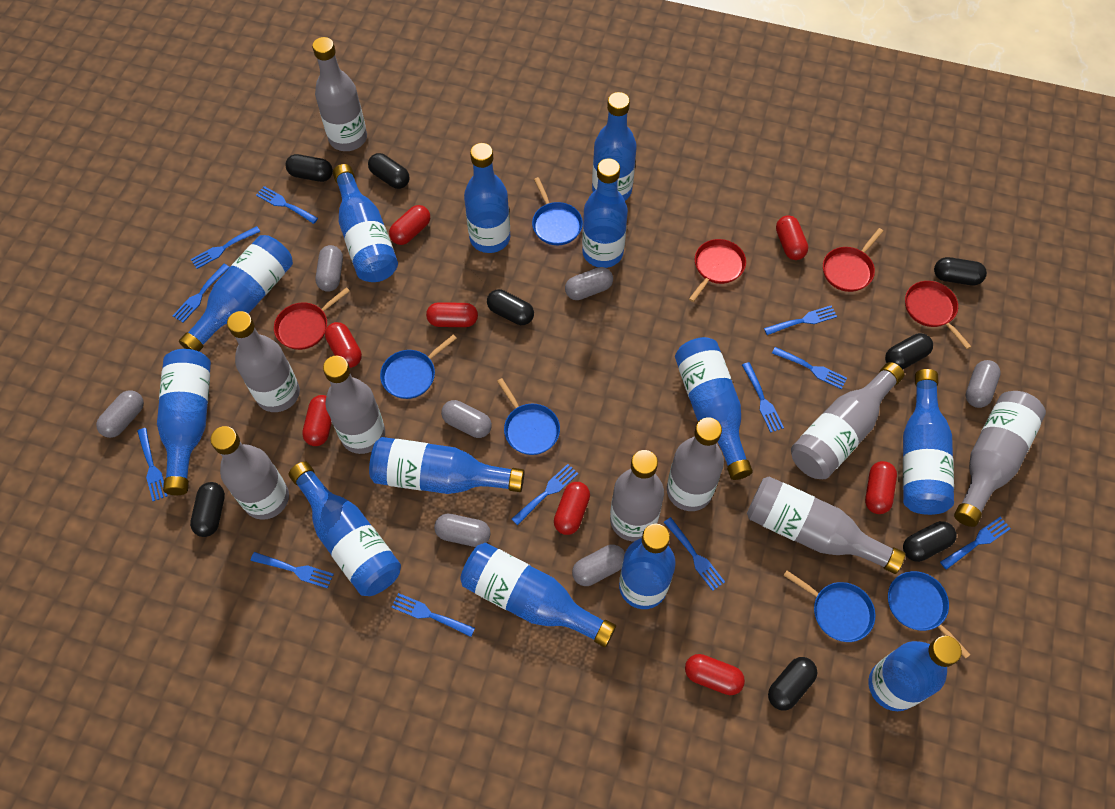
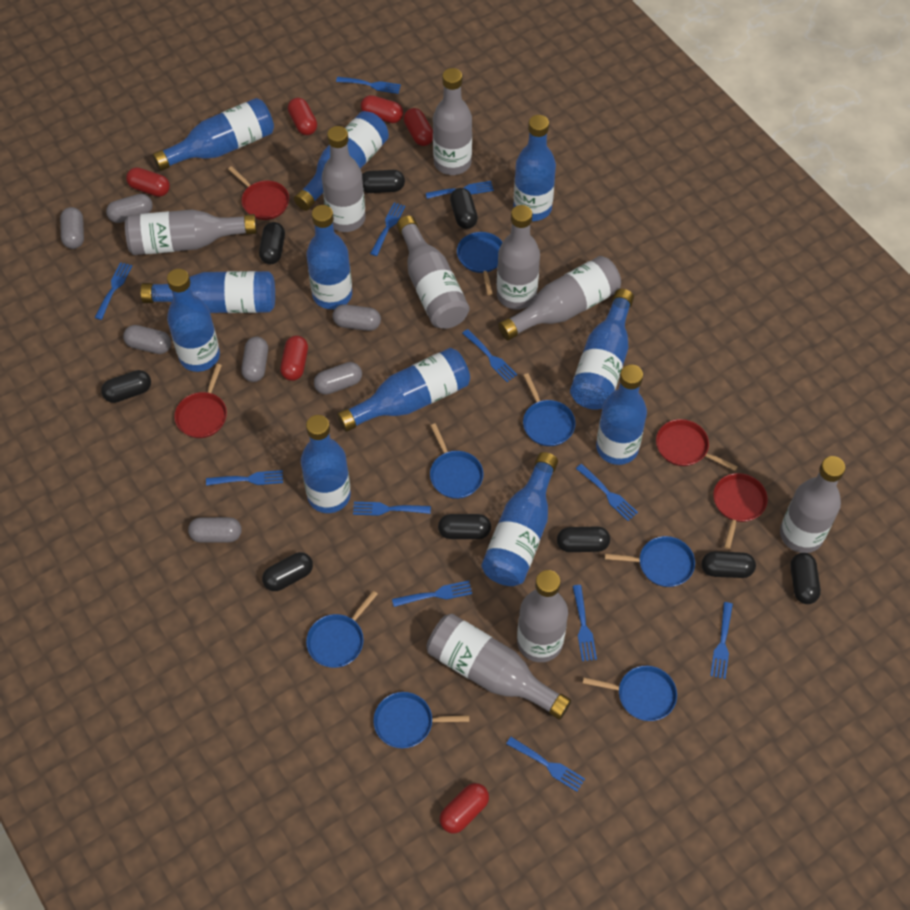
black capsule: [190,482,225,537] [285,154,333,182] [368,153,409,189] [487,289,534,325] [768,657,818,710] [885,333,933,369] [903,521,957,562] [934,257,987,285] = 8 -> [101,370,151,403] [259,222,285,264] [262,552,313,591] [362,170,405,193] [438,514,491,539] [450,188,478,229] [557,526,610,552] [702,551,756,578] [791,553,821,604] = 9
blue bottle: [157,349,211,495] [179,235,293,351] [289,461,401,596] [333,164,398,282] [369,437,524,494] [460,543,616,647] [464,143,510,253] [582,158,628,268] [592,92,637,201] [619,523,676,609] [675,337,753,480] [868,635,962,711] [903,369,954,515] = 13 -> [140,271,275,313] [152,98,274,171] [167,269,220,372] [294,111,389,211] [301,415,351,513] [306,205,352,309] [337,348,470,432] [481,452,558,586] [513,115,556,221] [570,289,634,410] [596,365,647,465] = 11
blue pan: [380,335,457,399] [497,378,560,455] [532,177,583,245] [783,570,875,642] [888,571,971,659] = 5 -> [306,591,378,668] [373,692,469,748] [430,423,483,499] [457,232,503,295] [523,373,575,446] [583,666,677,721] [605,536,695,587] = 7
red capsule: [302,395,332,446] [325,322,362,368] [389,205,430,245] [426,302,478,327] [554,482,590,535] [685,654,745,695] [776,215,808,260] [865,461,897,514] = 8 -> [126,167,170,197] [280,335,308,381] [288,98,317,135] [361,95,403,123] [404,108,433,146] [440,783,489,833] = 6

